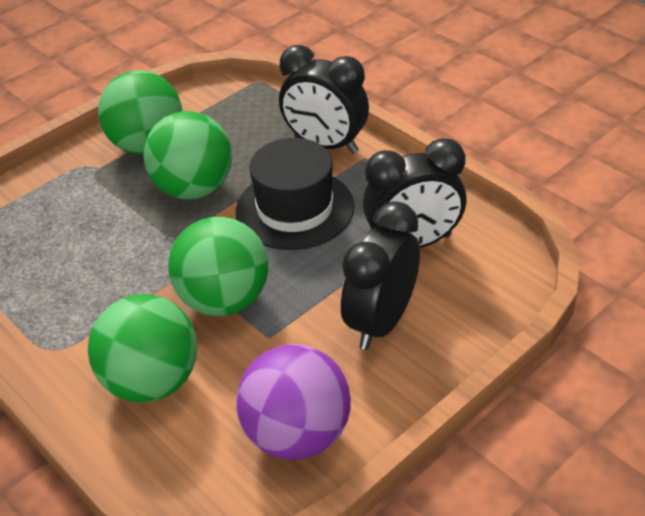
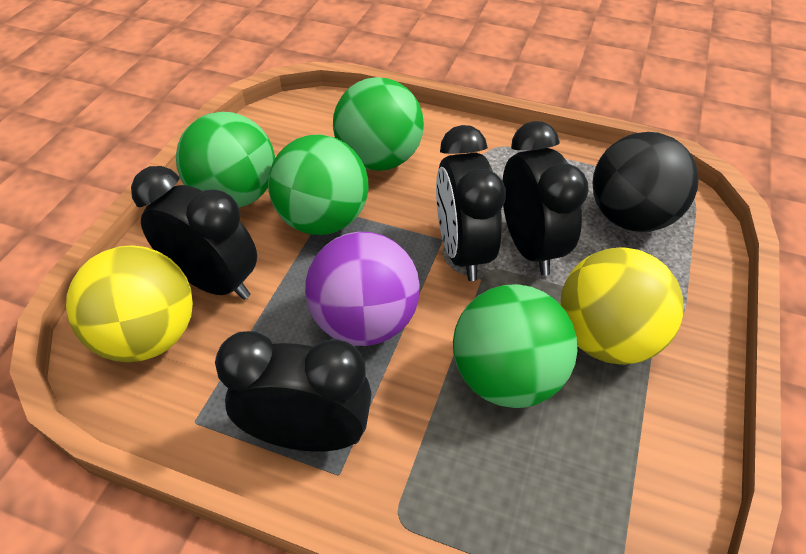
black ball: none = 0 -> [593,132,699,232] = 1
black clock: [279,45,369,154] [341,201,420,350] [363,138,466,248] = 3 -> [131,166,257,300] [215,331,372,452] [436,125,506,281] [503,121,589,276] = 4
black hat: [235,138,355,250] = 1 -> none = 0
yellow ball: none = 0 -> [66,245,193,362] [560,247,684,365] = 2

